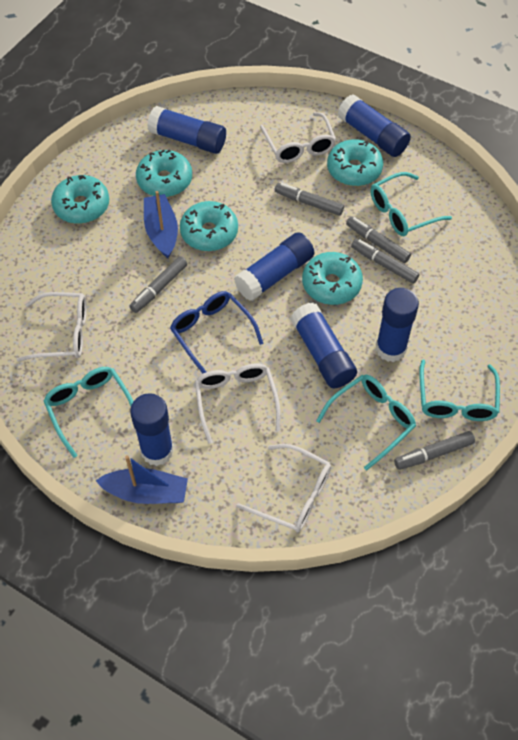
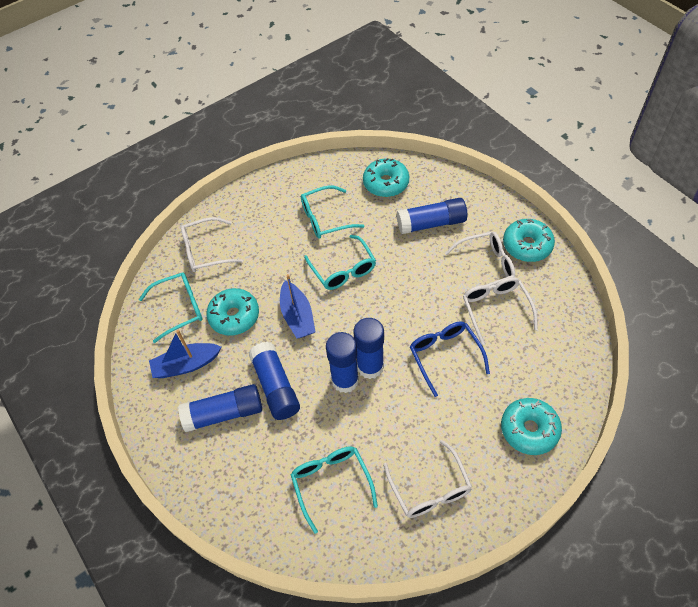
blue glue stick: [130,393,174,466] [147,106,226,154] [234,232,314,301] [290,303,357,388] [338,94,411,157] [376,288,419,362] = 6 -> [178,384,262,432] [249,342,300,420] [326,332,359,393] [353,318,384,379] [397,198,467,234] = 5
grey marker: [129,256,187,313] [275,183,344,216] [346,216,411,263] [351,239,419,284] [394,431,475,470] = 5 -> none = 0
turquoise donut: [51,175,109,224] [136,149,192,197] [180,201,238,251] [302,252,363,305] [327,139,383,186] = 5 -> [206,288,259,336] [363,158,409,197] [501,398,562,455] [503,219,555,262] = 4

